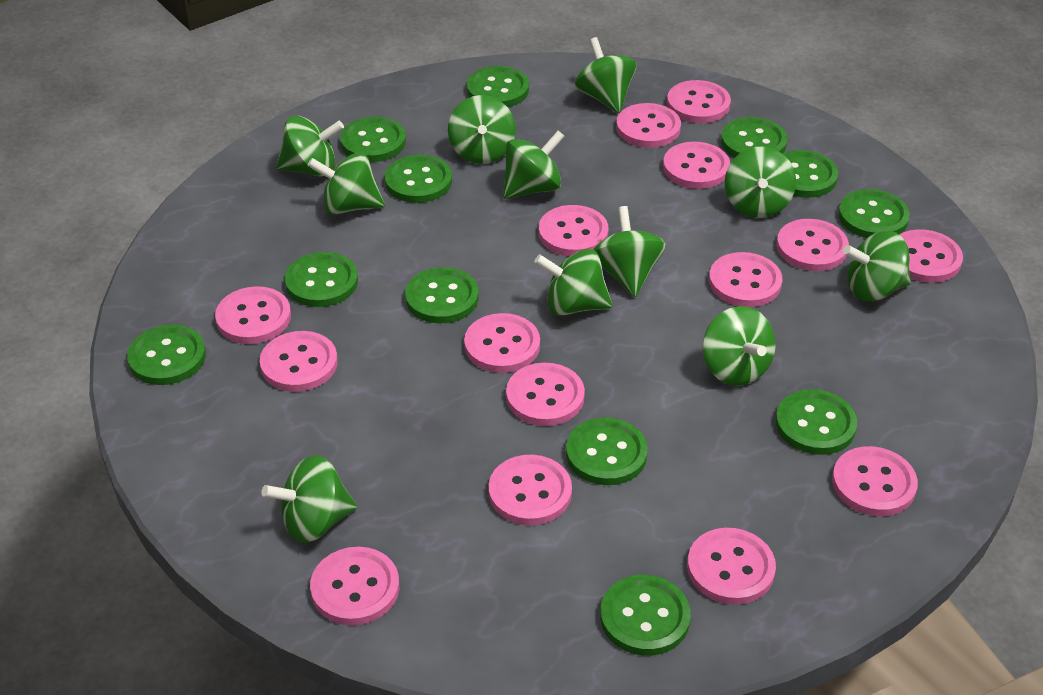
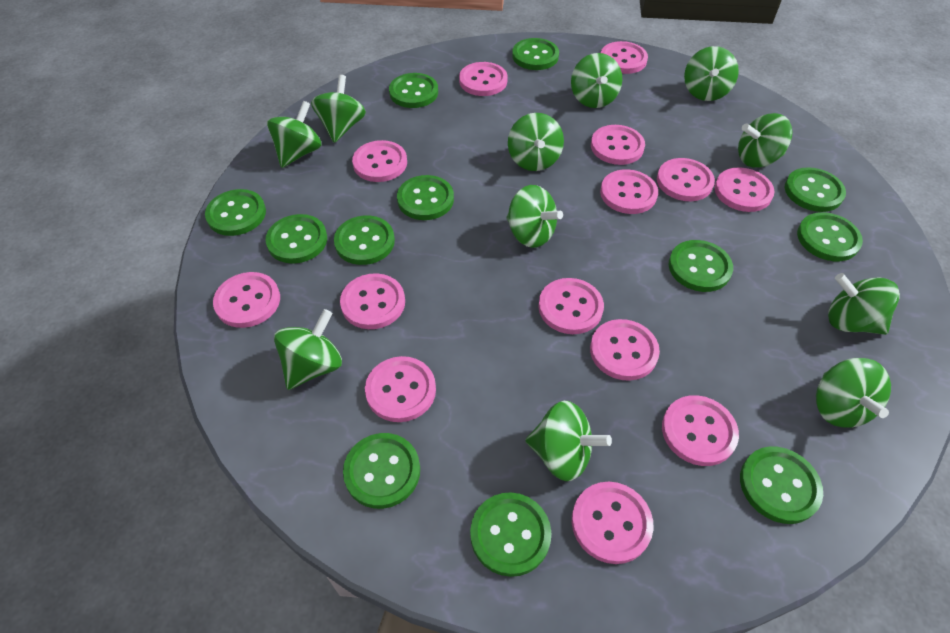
pink button: [215,286,291,344] [260,331,338,392] [310,547,399,625] [464,313,540,373] [489,455,572,525] [506,363,585,426] [539,205,608,256] [616,103,681,148] [663,142,730,189] [667,80,731,123] [687,528,776,605] [709,252,782,307] [777,219,849,271] [832,446,918,516] [899,229,963,283] = 15 -> [213,272,280,328] [340,273,405,329] [352,140,407,182] [365,356,436,422] [459,62,508,96] [538,278,604,334] [572,482,654,564] [590,319,660,381] [591,125,645,165] [600,169,658,214] [601,41,648,74] [657,158,715,201] [662,395,739,466] [715,167,775,212] = 14

